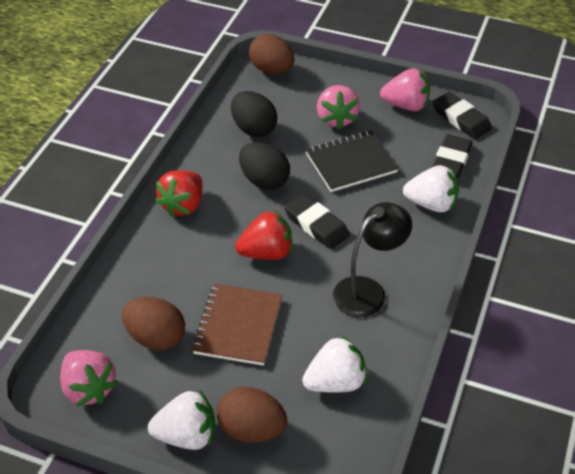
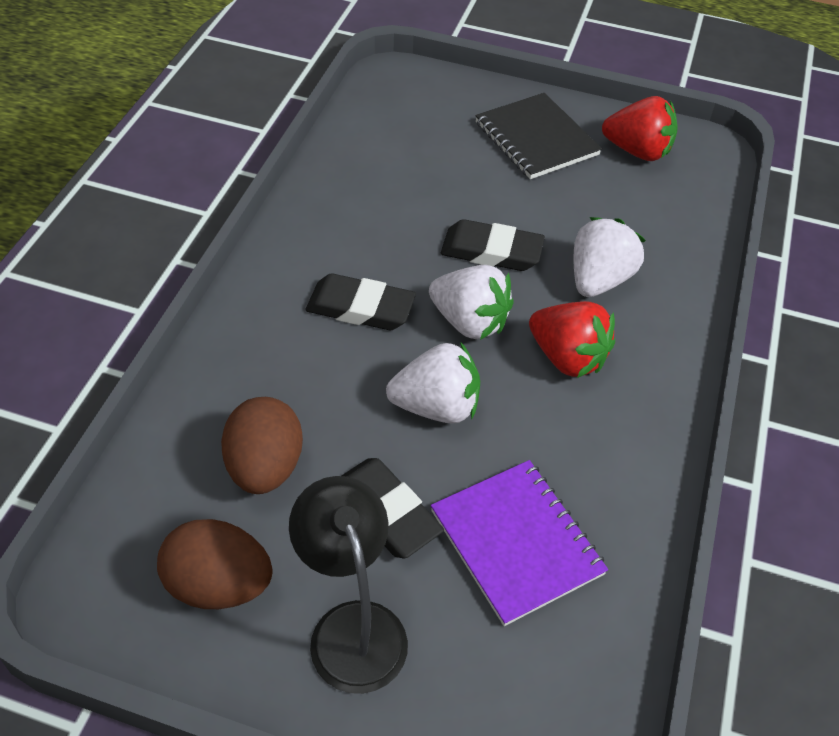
black egg: [231,91,277,137] [239,142,290,190] = 2 -> none = 0
brown egg: [122,297,185,350] [217,387,287,443] [249,34,294,74] = 3 -> [157,519,273,609] [221,397,303,494] = 2
brown notebook: [192,284,282,366] = 1 -> none = 0
pink strawberry: [60,350,118,407] [317,85,360,130] [380,68,430,111] = 3 -> none = 0
purple notebook: none = 0 -> [431,460,608,626] = 1

